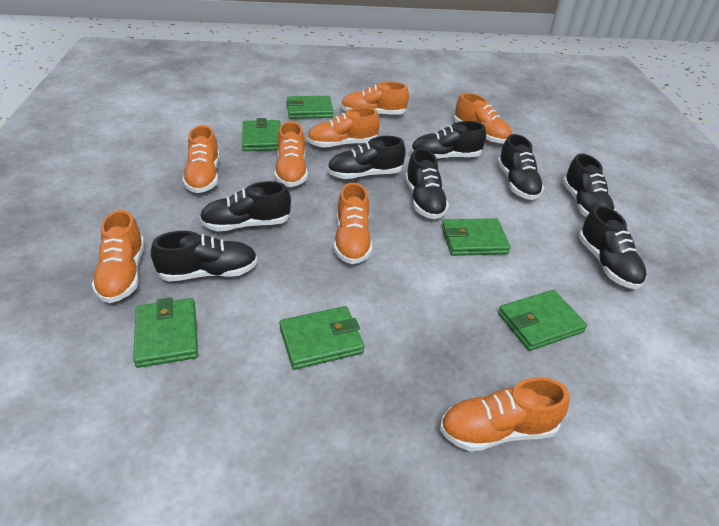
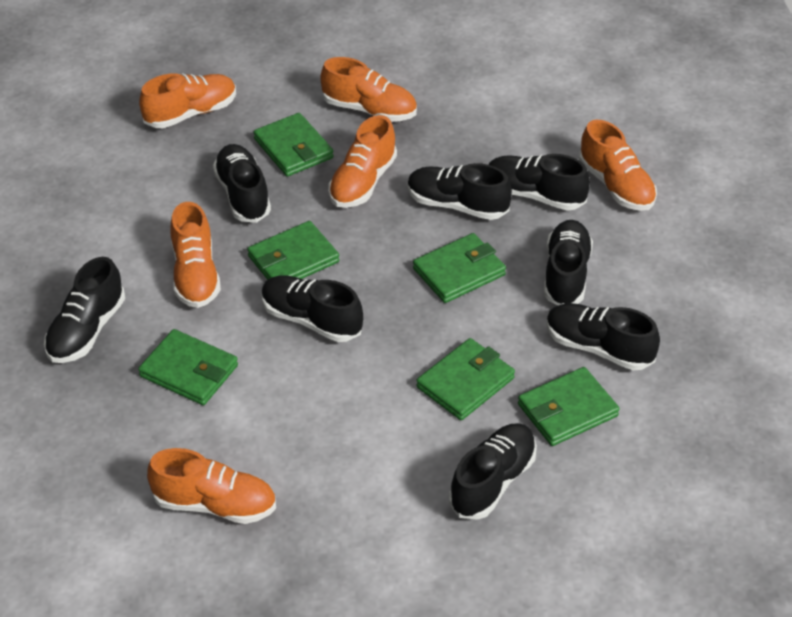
orange shoe: [92,210,145,303] [183,125,219,193] [274,121,308,187] [307,107,380,148] [334,183,372,264] [341,82,409,115] [440,377,569,452] [454,93,512,144] = 8 -> [139,73,236,128] [147,448,276,524] [171,202,221,308] [320,57,417,122] [328,115,397,208] [579,120,657,211] = 6

